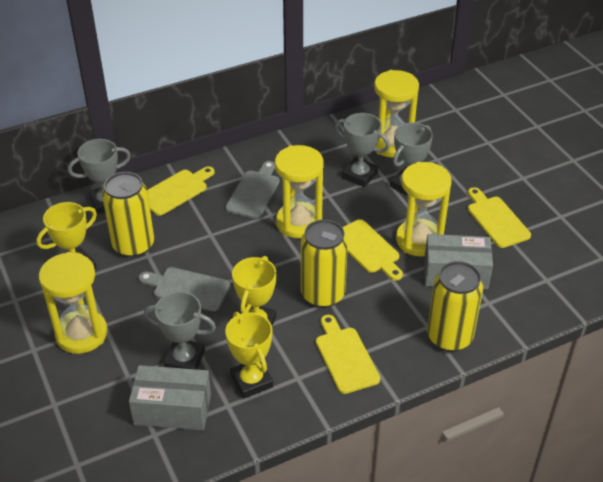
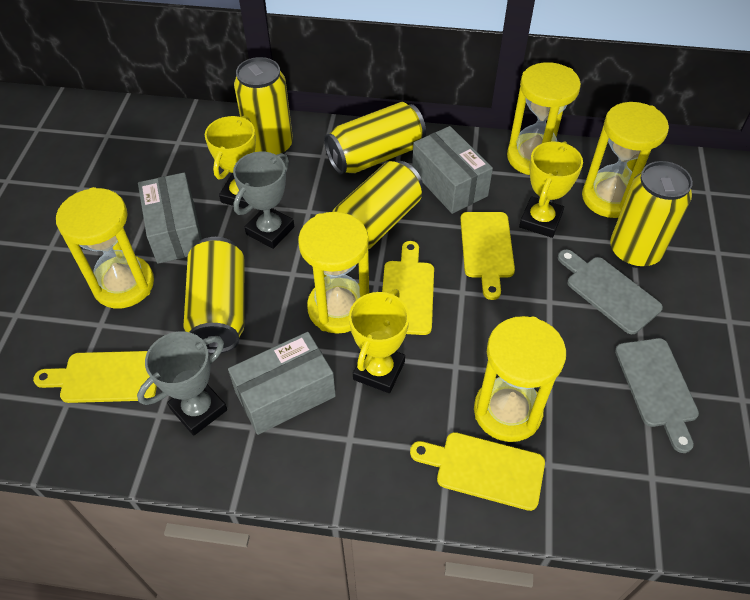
grey box: [129,365,211,430] [424,234,493,289] = 2 -> [138,173,202,264] [228,332,336,435] [412,126,493,214] = 3
grey trophy: [68,139,131,214] [144,291,216,369] [335,113,390,187] [390,122,433,195] = 4 -> [137,332,227,436] [233,152,294,249] = 2
yellow can: [102,172,154,258] [301,219,348,308] [427,261,483,352] = 3 -> [183,237,244,354] [234,57,293,155] [324,102,426,174] [332,161,423,249] [610,161,693,268] = 5
yellow hourglass: [39,252,107,354] [275,145,323,238] [374,70,419,157] [396,162,452,257] = 4 -> [56,187,154,308] [298,212,369,334] [474,316,566,442] [507,62,581,175] [582,102,669,218] = 5

